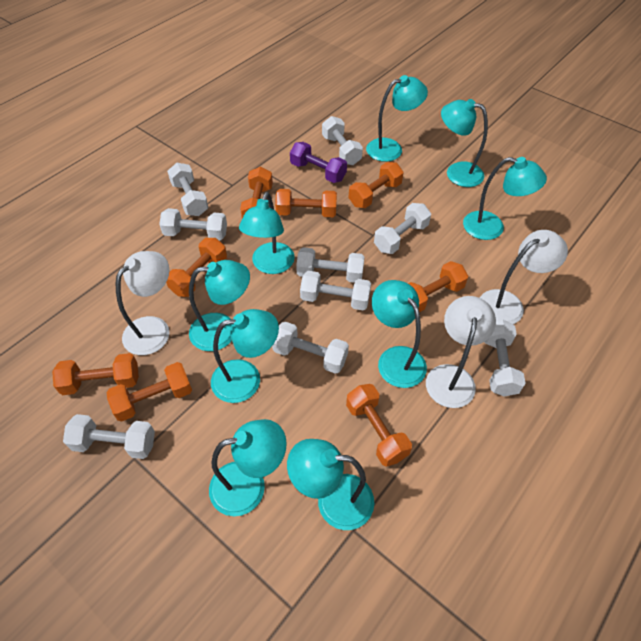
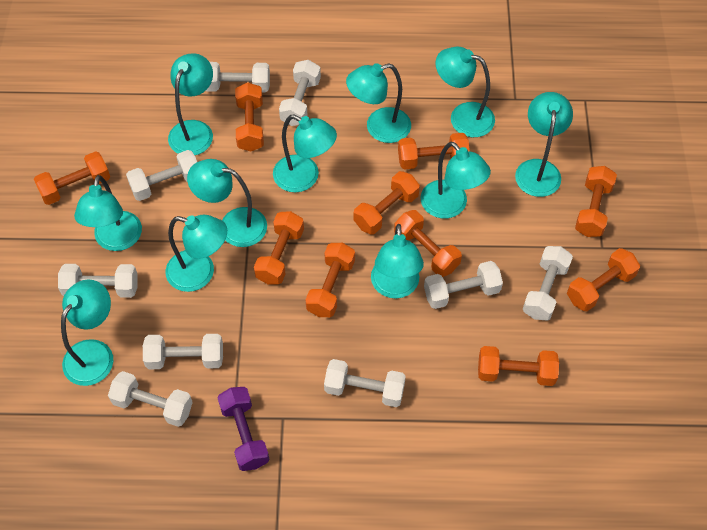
orange dumbbell: [52,353,139,395] [107,362,192,422] [166,238,227,297] [240,167,273,218] [275,189,337,217] [346,384,412,467] [349,162,404,208] [408,261,468,312] = 8 -> [34,151,110,205] [235,83,264,152] [254,211,304,284] [306,243,355,317] [354,171,420,234] [394,210,462,277] [398,133,470,170] [478,346,559,386] [567,248,640,311] [575,166,617,237] = 10
turquoise lamp: [189,260,250,351] [209,419,287,516] [211,309,279,403] [239,192,295,274] [287,439,374,530] [366,75,428,162] [372,280,427,388] [441,99,488,187] [463,157,547,240] = 9 -> [61,279,113,386] [74,175,142,251] [165,215,227,292] [168,53,213,155] [187,159,267,247] [273,115,337,192] [346,63,411,143] [371,224,424,298] [420,142,491,219] [436,47,495,137] [515,92,573,197] = 11
white lamp: [116,251,170,355] [426,296,496,408] [480,230,568,324] = 3 -> none = 0

